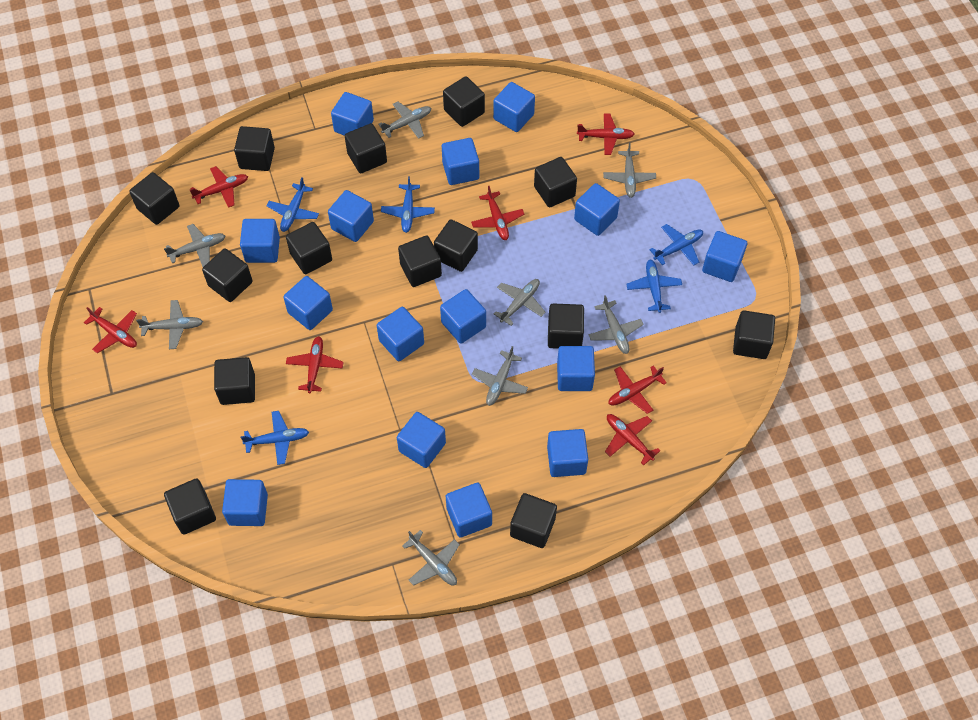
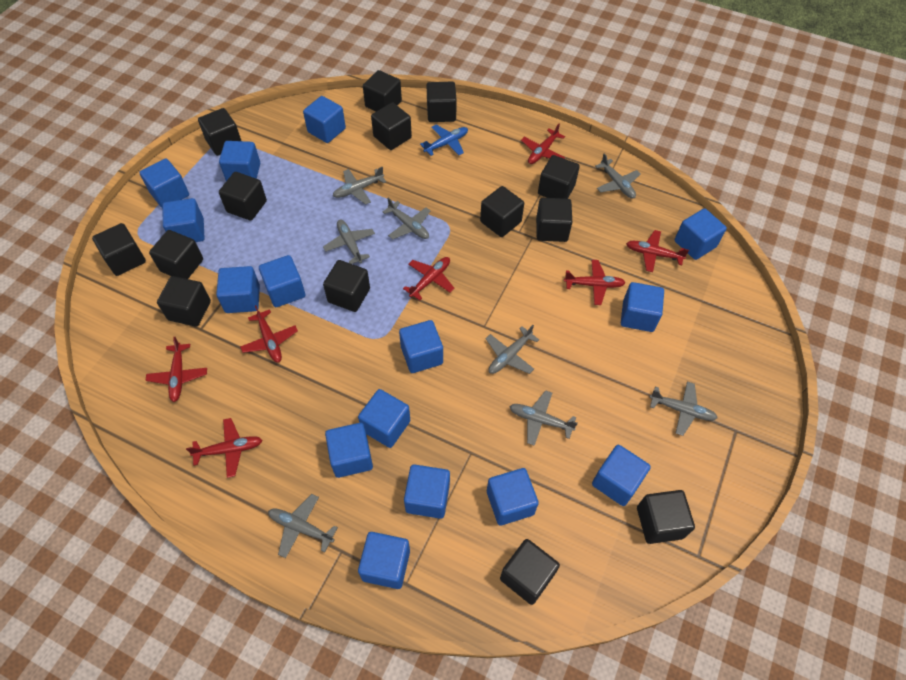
blue plane: [240,411,309,465] [267,177,319,232] [381,176,435,233] [626,260,682,313] [650,224,703,265] = 5 -> [420,125,468,156] = 1

